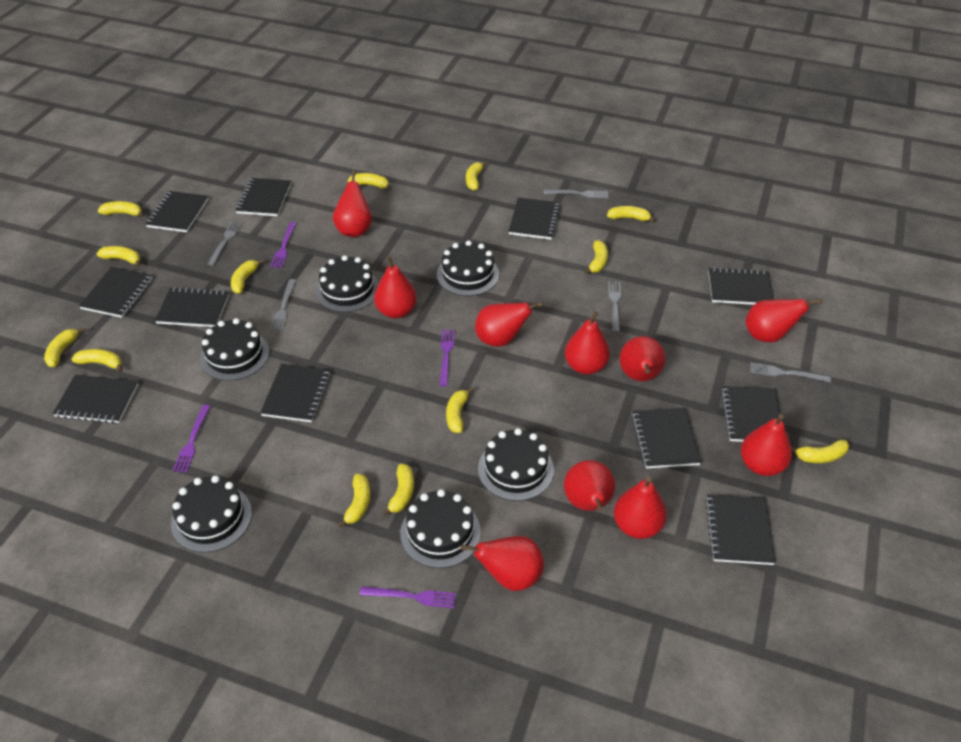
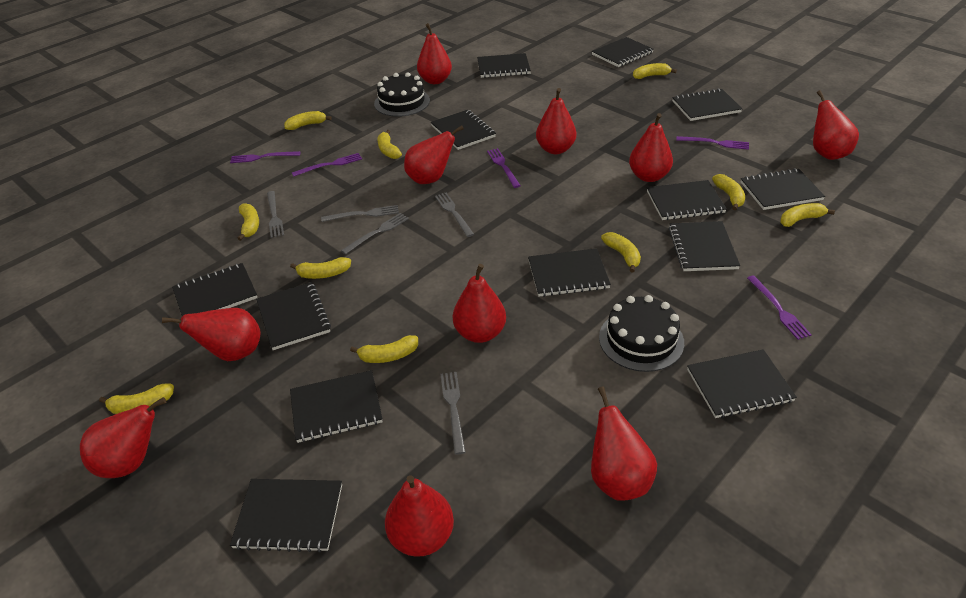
black cake: [171,475,252,553] [200,318,269,381] [315,255,379,312] [400,489,481,568] [437,240,499,296] [478,428,554,501] = 6 -> [374,72,430,117] [599,295,684,372] = 2
black notebook: [52,375,139,424] [79,267,153,318] [146,191,209,232] [155,287,229,327] [235,178,291,216] [260,364,331,422] [508,197,561,240] [632,408,701,468] [705,494,776,565] [708,267,774,305] [721,386,780,442] = 11 -> [172,263,257,316] [230,479,342,553] [256,282,331,350] [290,370,383,443] [431,110,496,150] [477,53,531,78] [528,248,611,297] [592,37,654,67] [647,180,727,220] [668,221,740,271] [672,88,742,121] [687,349,797,418] [741,168,825,210] = 13
purple fork: [172,405,210,473] [270,222,296,268] [360,586,456,608] [439,330,455,387] = 4 -> [230,151,300,163] [292,153,362,177] [487,148,521,188] [676,136,749,150] [747,275,812,340] = 5
yellow banana: [44,327,84,367] [72,349,123,372] [96,246,141,267] [98,201,144,217] [231,259,264,294] [338,474,370,527] [348,173,392,190] [382,464,414,516] [446,387,473,433] [466,161,487,190] [584,240,608,274] [607,206,655,223] [791,440,849,463] = 13 -> [99,384,174,414] [237,203,259,241] [284,111,332,130] [290,257,351,279] [350,335,418,363] [377,130,402,159] [601,232,641,272] [633,63,677,79] [712,174,745,210] [780,203,835,227] = 10

